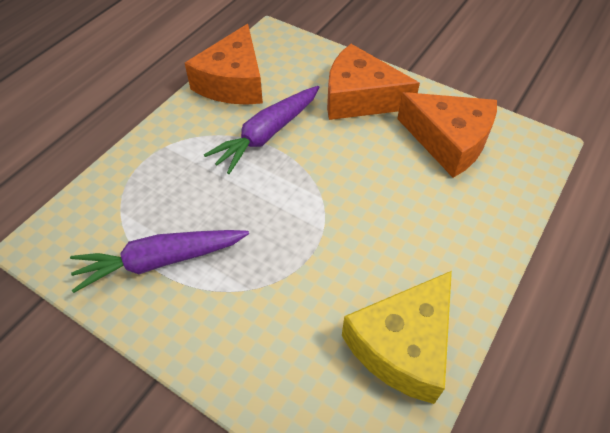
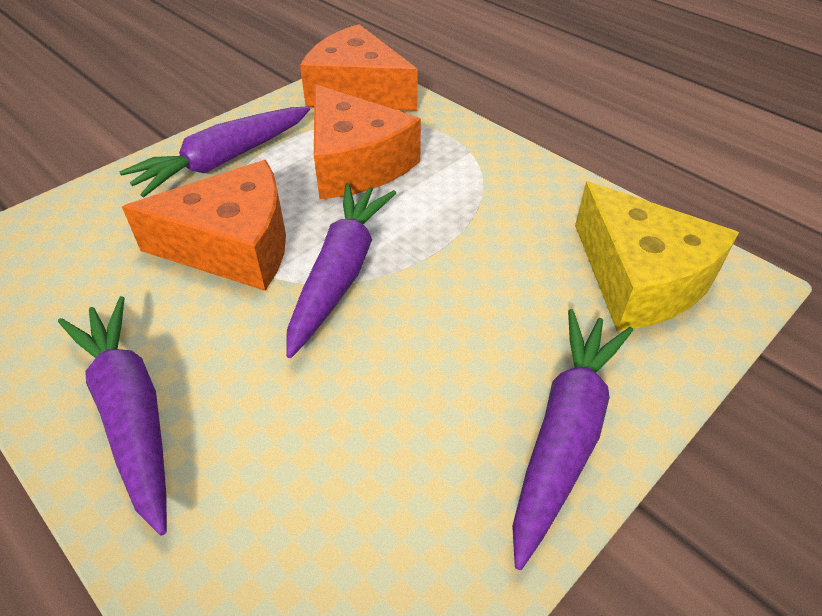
purple carrot: [70,230,249,293] [204,86,320,174] = 2 -> [58,296,167,536] [119,106,310,197] [286,183,396,358] [512,309,633,570] = 4

